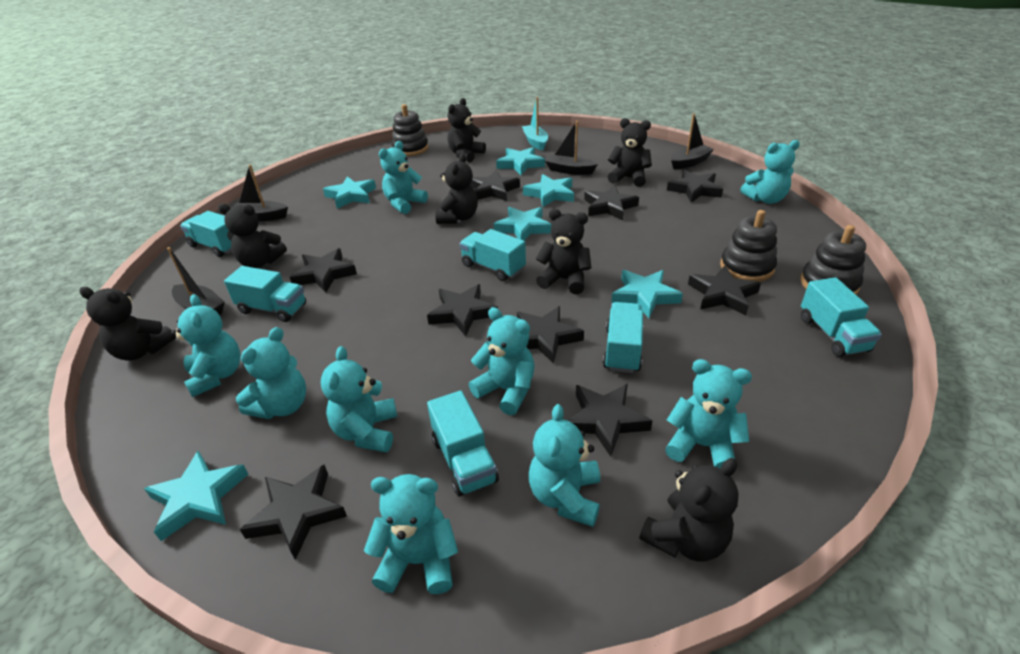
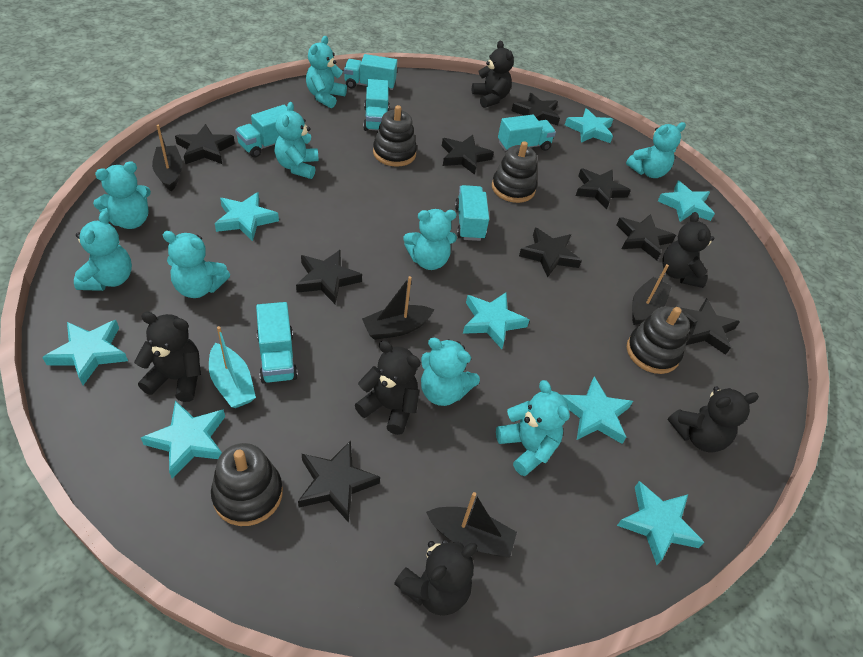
black stacking toy: [392,104,429,156] [720,210,777,282] [800,225,866,295] = 3 -> [211,443,283,526] [373,105,417,167] [492,141,537,203] [627,306,690,374] = 4
black teddy bear: [80,287,176,361] [218,203,287,268] [435,154,478,224] [448,98,486,162] [536,209,591,294] [608,118,652,187] [639,458,739,562] = 7 -> [134,312,201,402] [355,341,421,435] [394,540,477,616] [472,40,514,108] [662,212,714,288] [668,386,759,452] = 6
turquoise star: [144,451,248,541] [323,176,376,209] [494,207,552,240] [496,147,545,175] [523,174,574,207] [611,270,683,318] = 6 -> [42,320,128,385] [141,401,225,479] [215,192,279,241] [463,292,529,349] [562,377,633,444] [565,108,613,143] [617,481,705,565] [658,181,715,222] = 8

